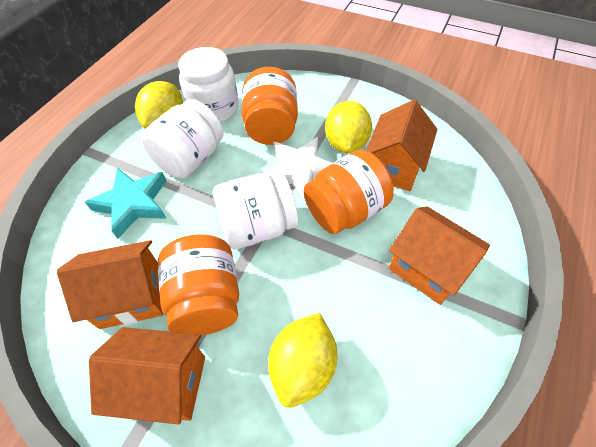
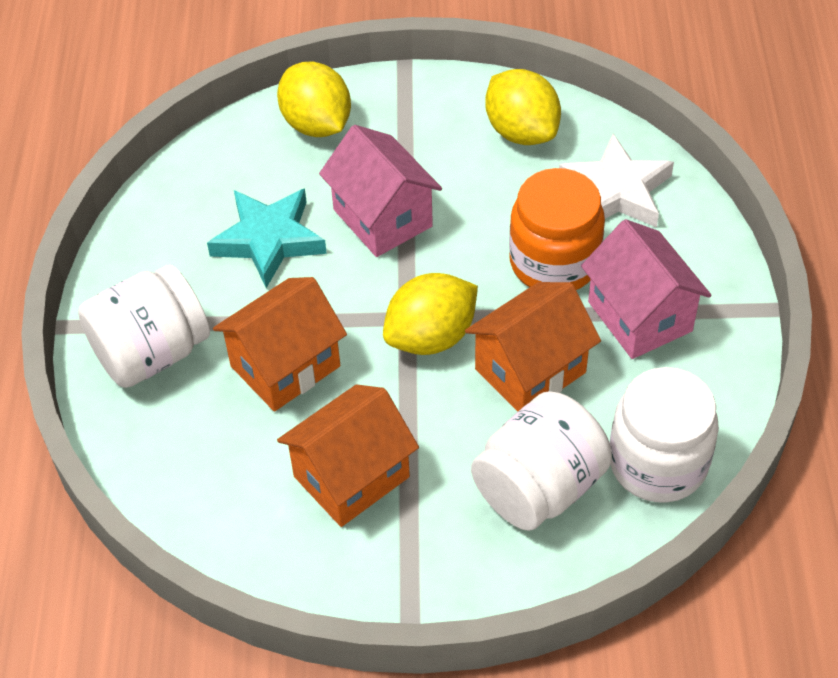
orange house: [57,240,163,329] [89,327,205,424] [366,100,437,191] [389,206,490,305] = 4 -> [213,277,347,412] [277,384,419,527] [465,282,601,412] = 3
orange jar: [158,234,239,336] [242,67,298,145] [304,150,394,234] = 3 -> [509,168,605,290] = 1
pink house: none = 0 -> [319,125,442,257] [581,219,712,359] = 2

